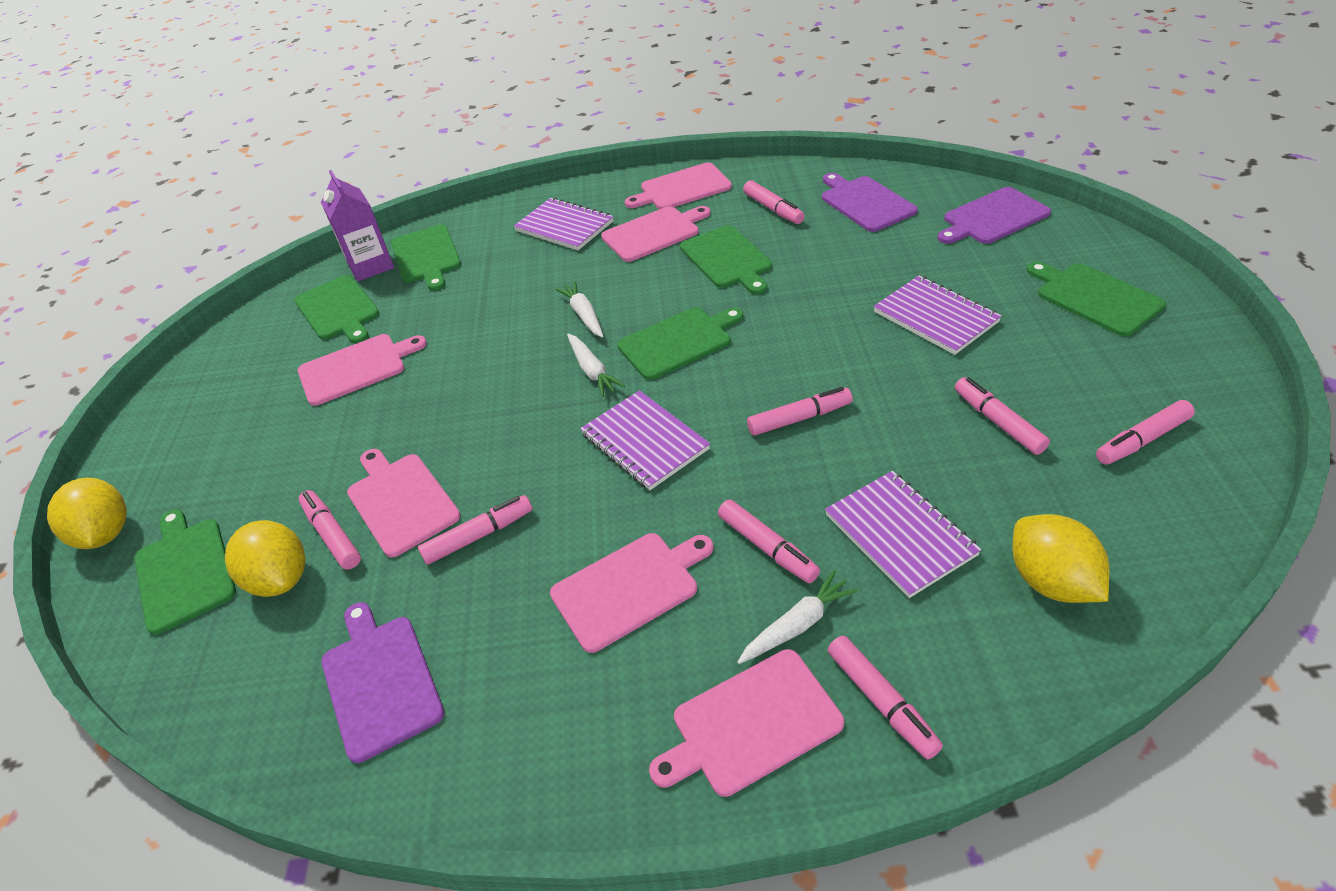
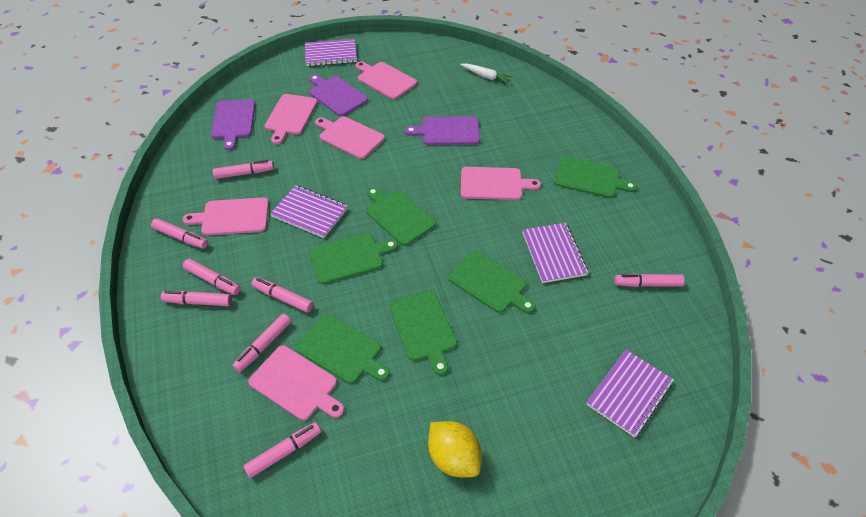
purple carton: [321,170,394,281] = 1 -> none = 0
white carrot: [555,281,604,338] [567,334,625,397] [737,570,858,664] = 3 -> [460,63,513,84] = 1
yellow lemon: [47,478,127,549] [225,520,306,597] [1013,514,1109,603] = 3 -> [428,421,482,477] = 1

